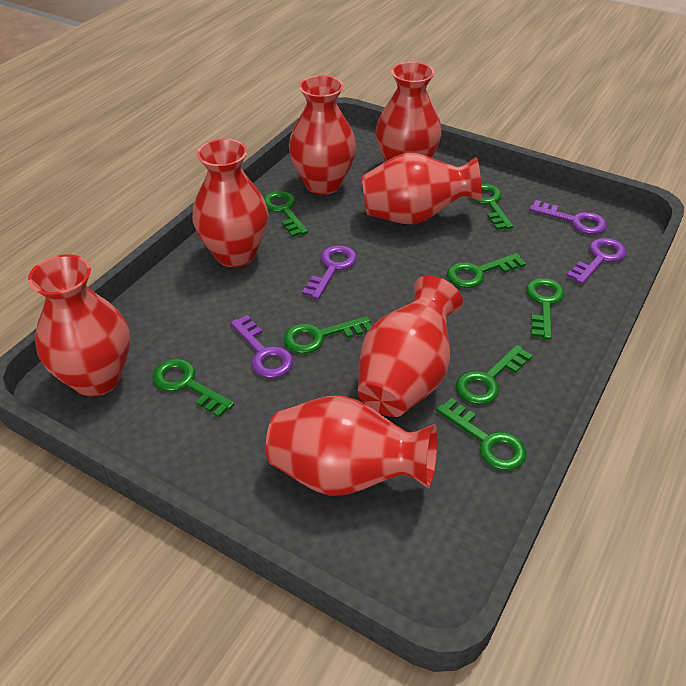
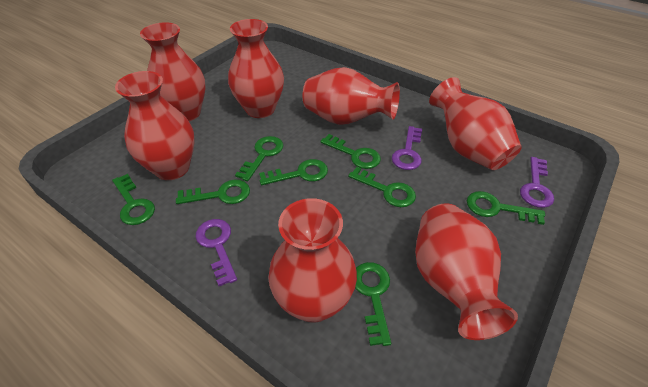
purple key: [230,315,293,378] [302,245,357,299] [529,200,607,234] [567,238,627,284] = 4 -> [196,219,237,286] [392,126,422,170] [520,157,554,208] = 3

